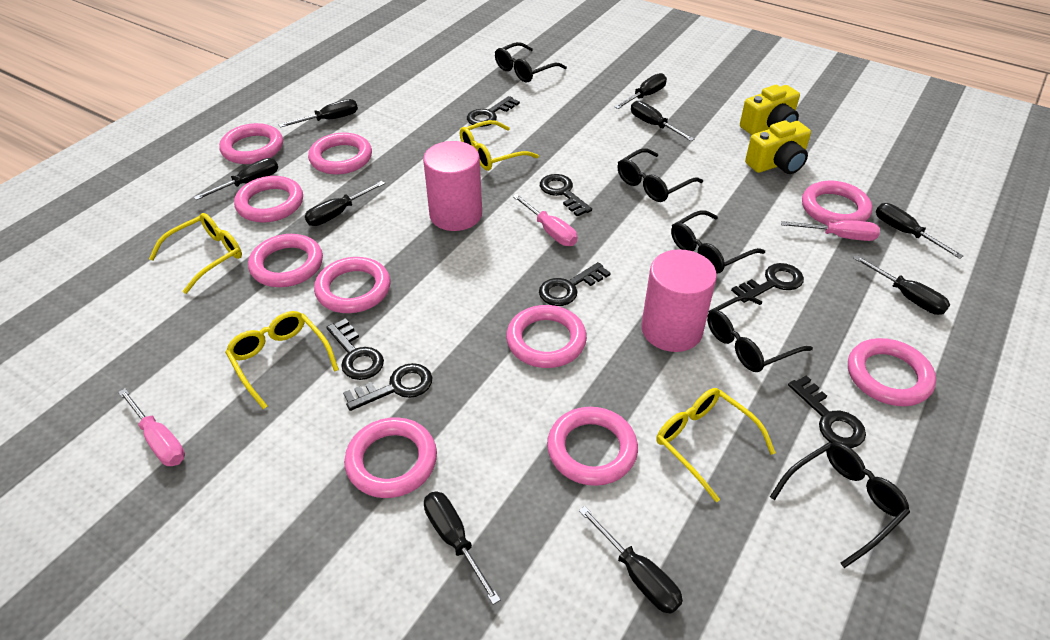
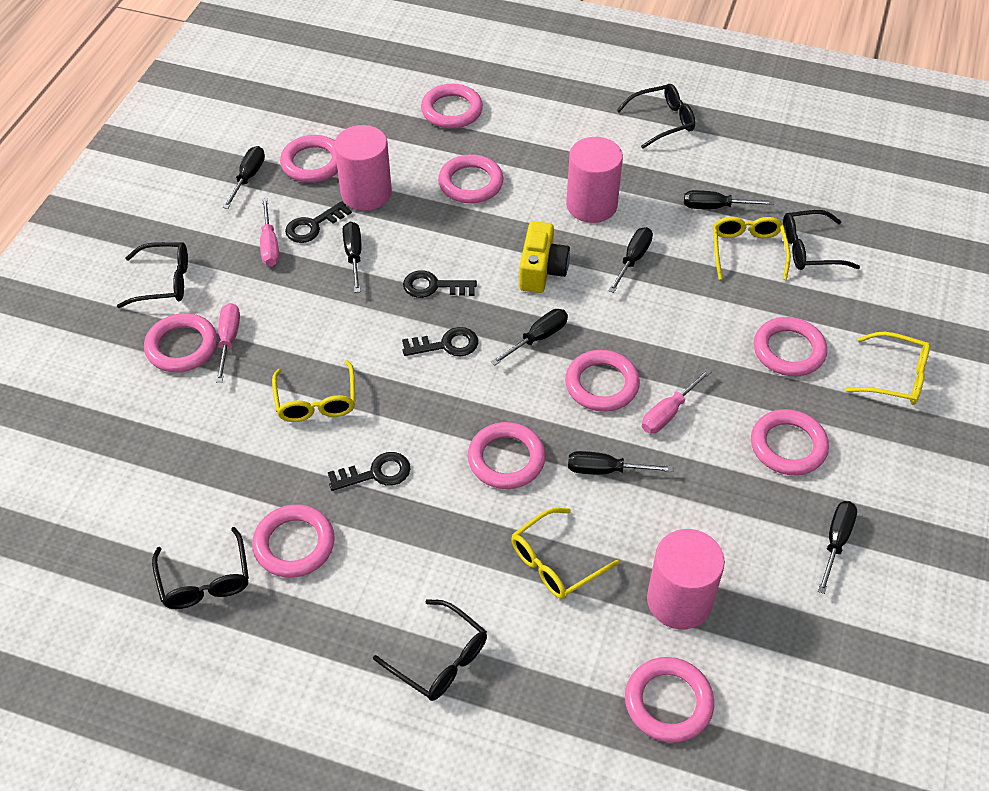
black key: [327,318,384,380] [343,363,432,411] [467,96,520,127] [539,262,611,306] [540,174,592,217] [731,263,804,303] [788,375,866,448] = 7 -> [285,201,352,243] [328,452,411,491] [402,327,478,356] [403,270,477,298] = 4
black screwdriver: [194,158,278,200] [279,99,358,128] [305,181,385,226] [424,491,501,605] [579,506,683,614] [615,73,667,109] [631,101,694,141] [854,255,950,315] [876,203,963,259] = 9 -> [223,146,265,209] [343,222,361,293] [491,309,568,365] [568,451,673,475] [608,227,653,293] [684,190,774,209] [818,501,857,594] = 7
pink cylinder: [423,141,482,231] [642,249,717,352] = 2 -> [334,125,392,211] [566,137,623,223] [647,529,725,629] = 3
yellow camera: [740,85,800,135] [745,120,811,174] = 2 -> [519,221,570,293] = 1

